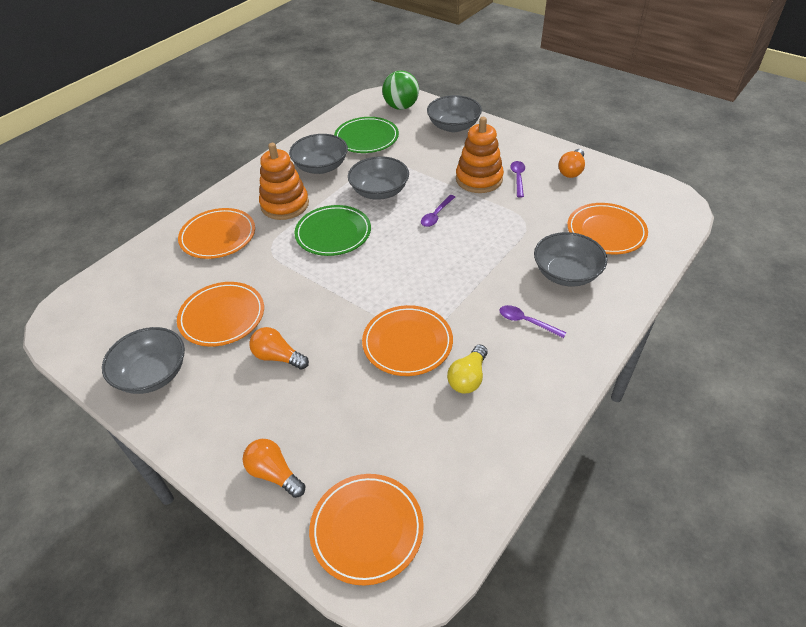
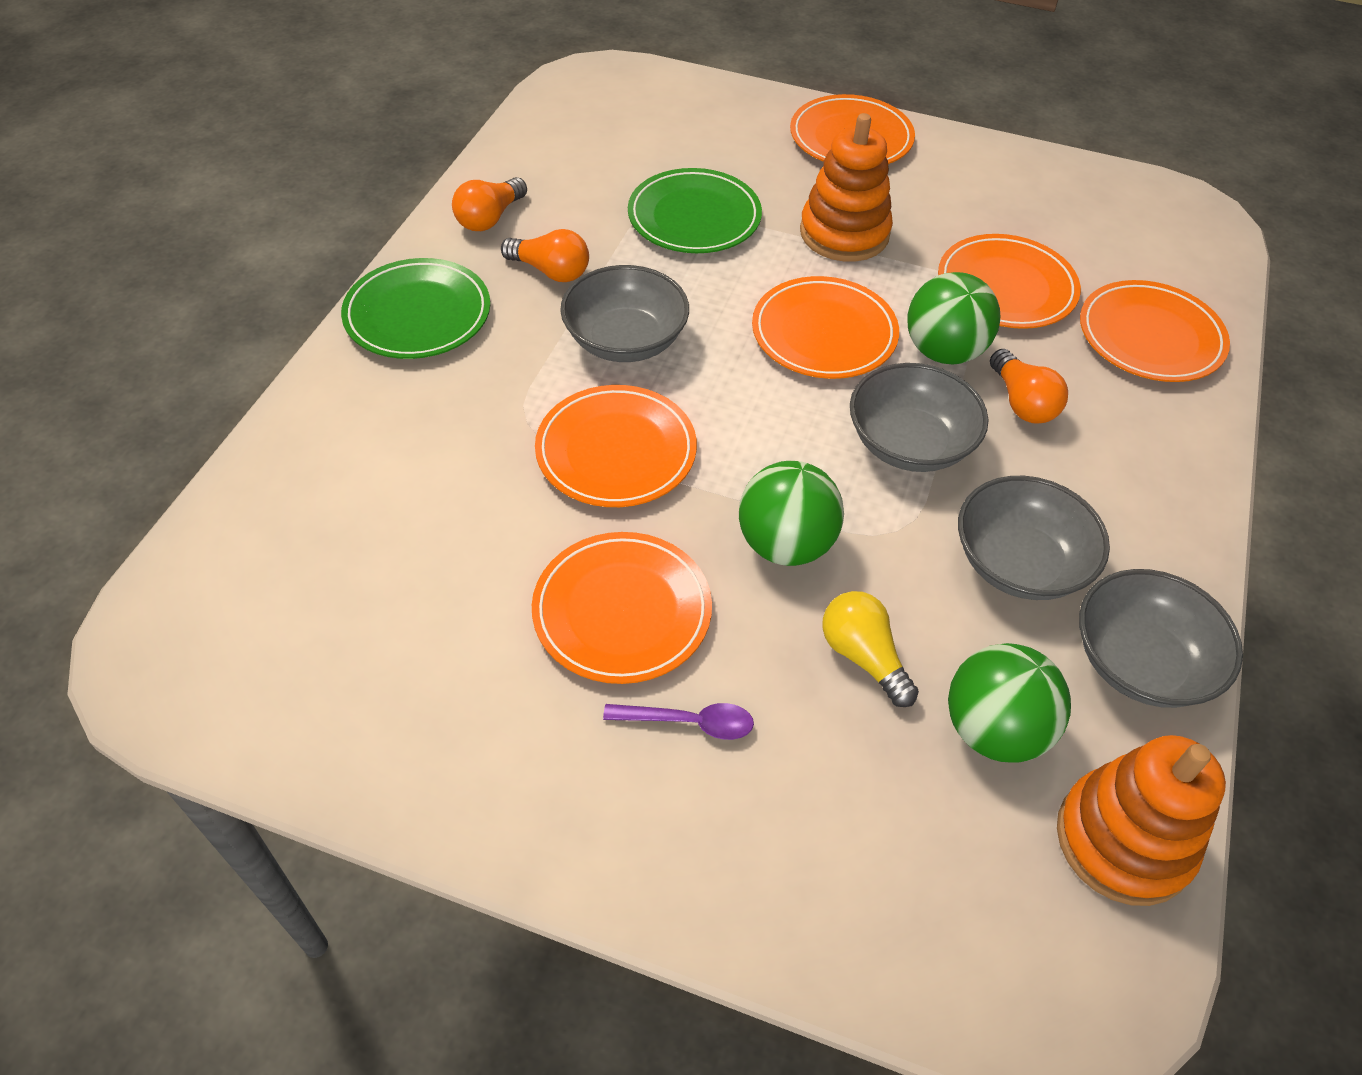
green ball: [382,70,419,110] = 1 -> [739,461,844,566] [907,272,1000,365] [948,643,1071,762] = 3
grey bowl: [102,327,185,394] [289,134,348,174] [348,156,409,200] [427,95,482,132] [534,232,607,287] = 5 -> [560,265,689,362] [850,363,988,472] [958,476,1110,600] [1079,569,1243,708] = 4
orange plate: [177,282,264,347] [178,208,255,259] [309,474,424,585] [362,305,453,376] [567,203,648,255] = 5 -> [532,532,712,684] [535,385,697,507] [752,276,899,379] [790,94,915,164] [938,234,1081,329] [1080,280,1230,382] = 6
purple spoon: [421,195,455,227] [499,305,567,338] [510,161,525,198] = 3 -> [603,703,754,740] = 1

